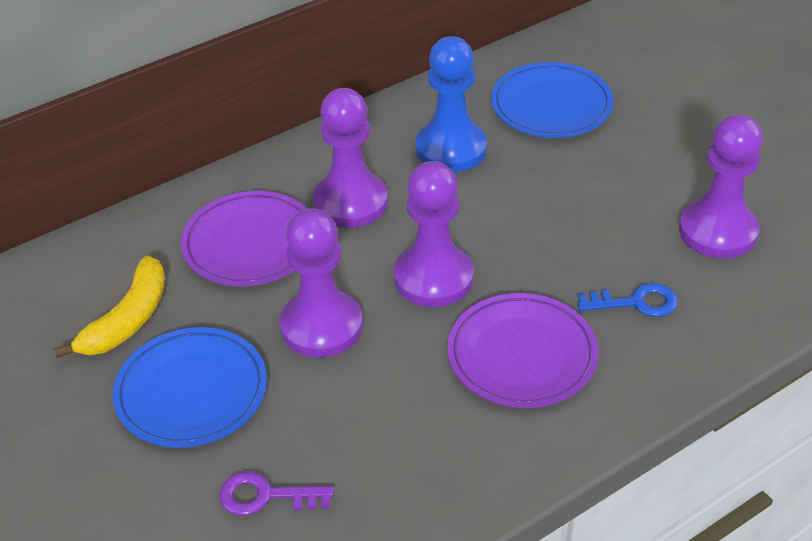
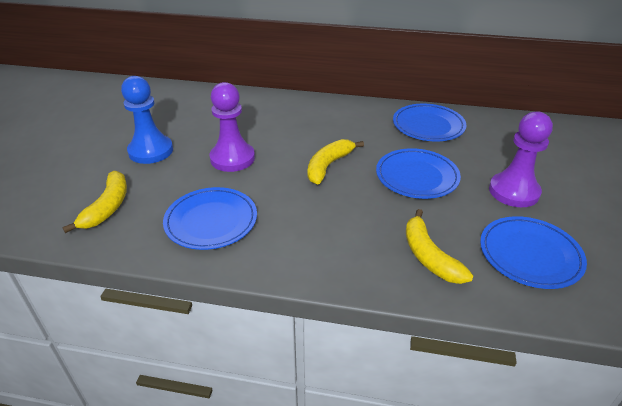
blue key: [578,283,678,317] = 1 -> none = 0
blue plate: [113,327,267,447] [491,62,614,138] = 2 -> [163,187,257,250] [376,148,461,199] [393,104,466,141] [480,216,587,289] = 4
purple key: [219,471,334,516] = 1 -> none = 0
purple pawn: [280,209,363,358] [313,88,388,228] [394,161,474,307] [679,115,763,259] = 4 -> [209,82,255,172] [489,112,553,207] = 2
purple plate: [181,191,307,286] [447,293,599,408] = 2 -> none = 0
yellow banana: [54,256,165,358] = 1 -> [62,171,127,233] [308,139,364,184] [406,209,473,284] = 3

